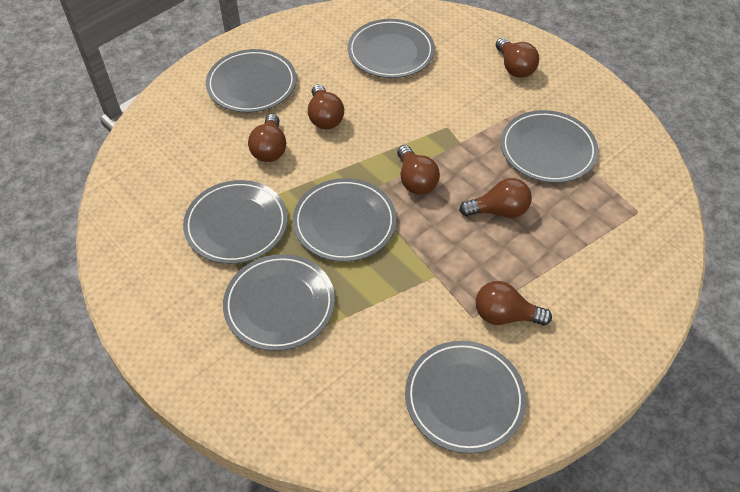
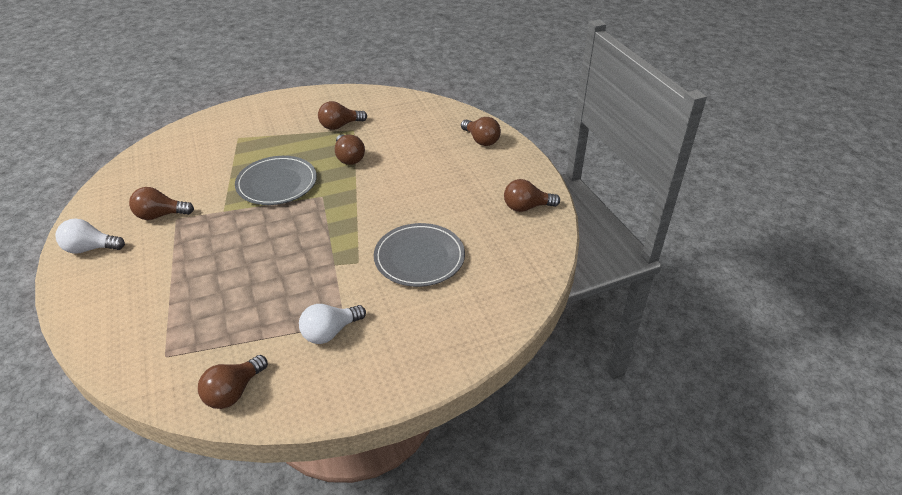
grey plate: [183,180,288,264] [206,49,297,113] [223,254,335,351] [293,178,396,262] [348,19,435,78] [405,341,526,454] [501,110,598,183] = 7 -> [235,156,317,205] [374,223,465,287] = 2
white light bulb: none = 0 -> [56,218,125,254] [299,304,366,344] = 2

